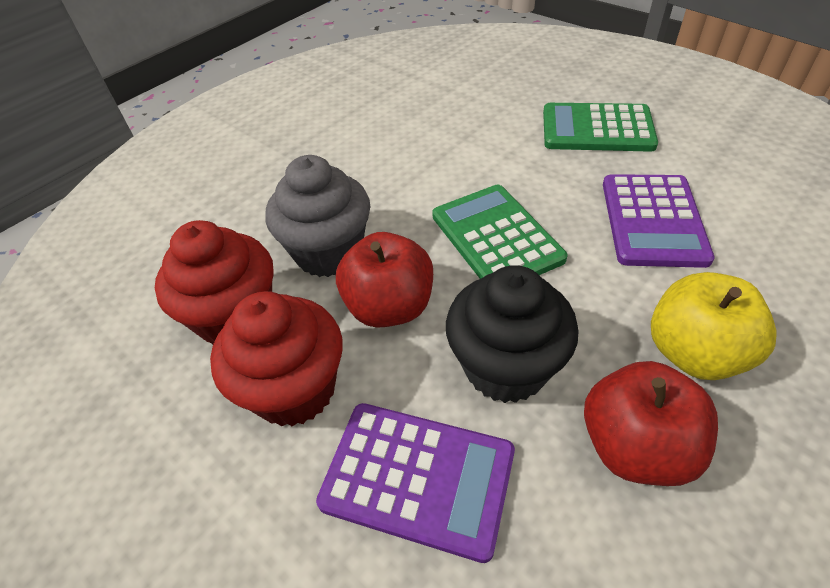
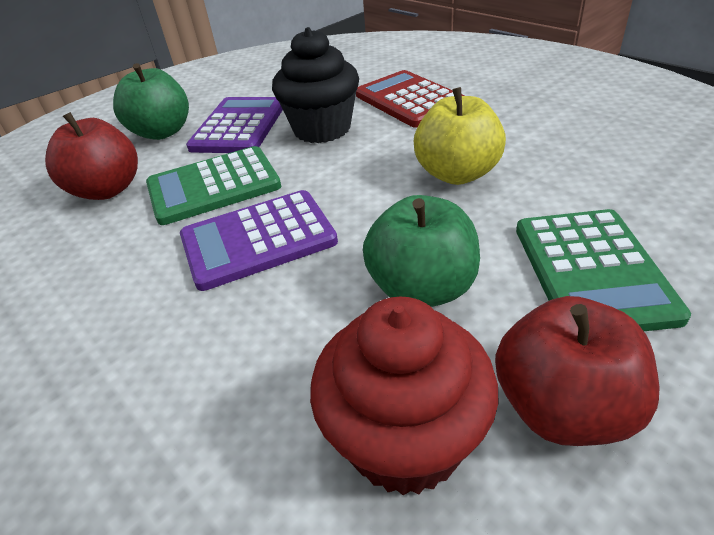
green apple: none = 0 -> [113,63,189,140] [363,195,480,307] = 2
grey cupcake: [265,155,371,277] = 1 -> none = 0
red calculator: none = 0 -> [356,70,465,128] = 1
red cupcake: [155,220,273,344] [210,291,342,427] = 2 -> [310,297,498,496] = 1

